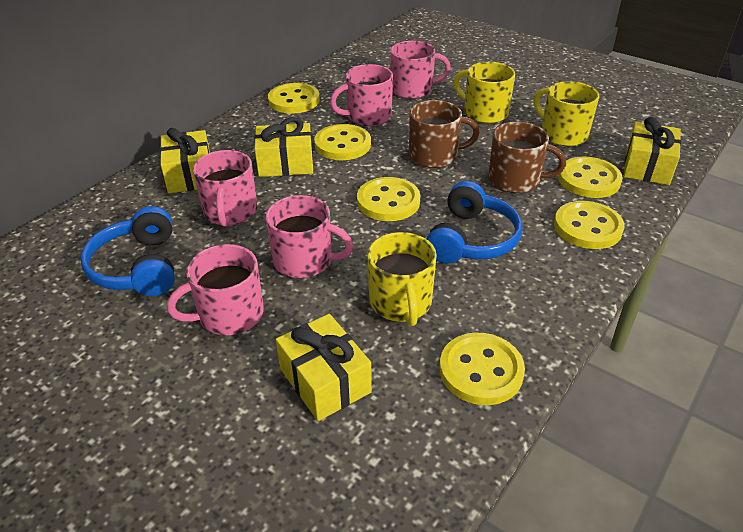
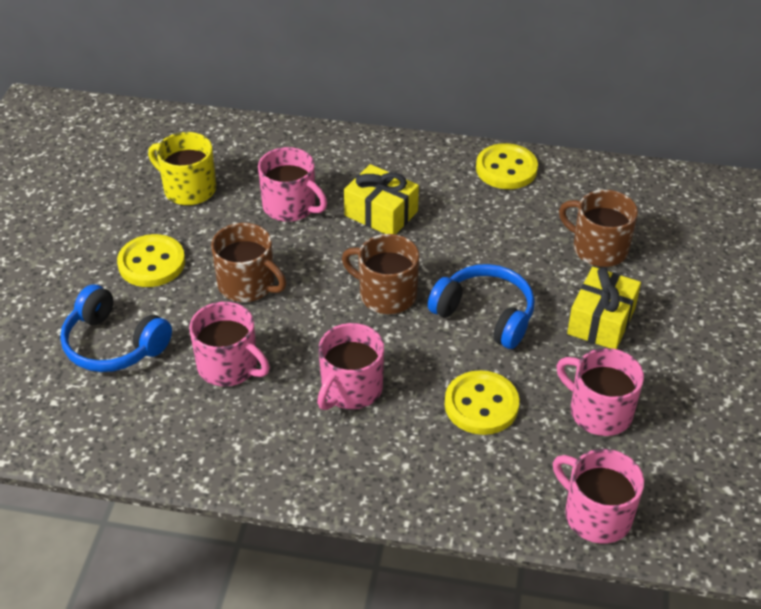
brown mug: [409,100,480,168] [488,122,566,193] = 2 -> [211,223,286,302] [342,234,419,314] [559,190,638,267] = 3
yellow button: [268,83,320,114] [314,124,371,160] [357,177,420,221] [439,333,525,405] [554,201,625,249] [558,156,623,198] = 6 -> [117,234,185,287] [445,370,519,435] [476,143,538,189] = 3
yellow gift: [160,128,210,193] [254,117,313,177] [276,314,372,421] [623,117,681,185] = 4 -> [344,164,419,234] [567,267,641,349] = 2
yellow mug: [367,232,437,326] [454,62,515,123] [534,81,599,146] = 3 -> [148,132,216,205] = 1

